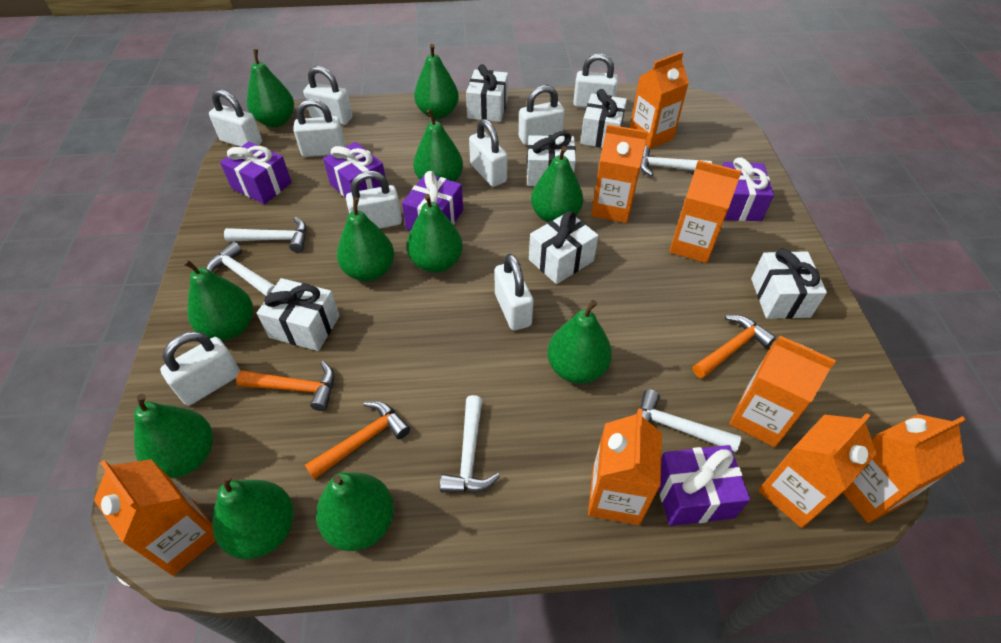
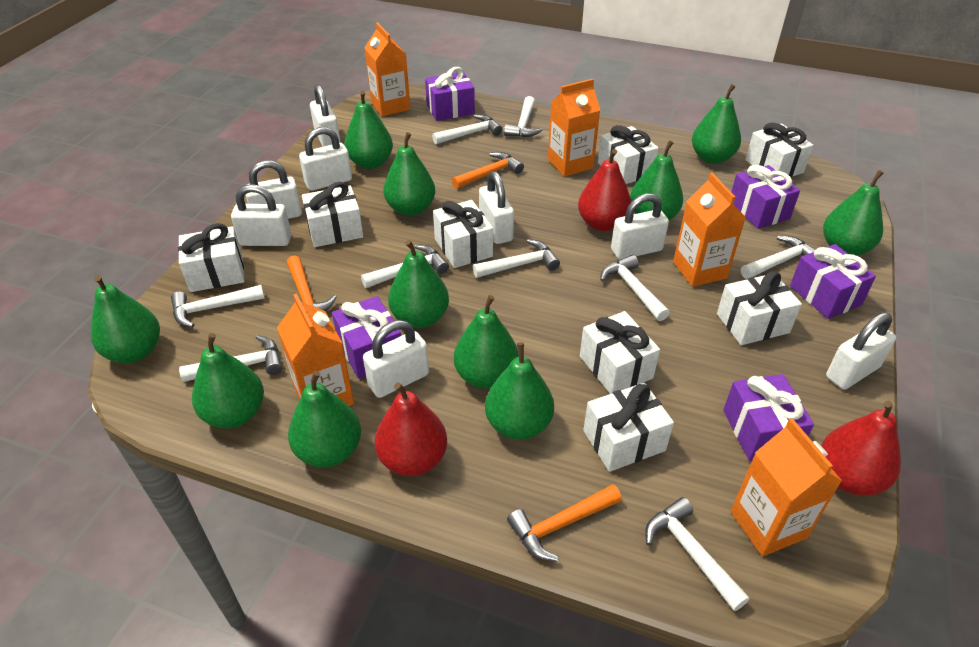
orange carton: [94,459,216,576] [588,408,662,525] [591,124,648,223] [630,52,689,149] [669,160,742,263] [729,336,836,447] [758,413,877,528] [843,414,966,523] = 8 -> [277,293,354,406] [364,22,410,116] [548,79,600,177] [673,173,746,287] [731,418,842,556] = 5
red pear: none = 0 -> [375,382,447,476] [578,149,631,231] [821,401,901,496] = 3
white gift: [257,278,340,351] [466,64,508,122] [527,131,576,186] [529,211,598,284] [581,89,627,148] [751,249,827,319] = 6 -> [178,223,245,292] [302,182,363,247] [433,200,493,268] [580,311,660,394] [583,383,674,472] [598,125,658,184] [717,271,802,345] [745,123,813,177] = 8
white hammer: [206,242,275,296] [224,217,306,253] [440,395,500,493] [640,146,712,176] [640,390,741,453] = 5 -> [171,285,265,328] [179,335,282,382] [361,245,449,288] [432,115,503,144] [473,239,560,278] [504,96,543,137] [600,255,670,321] [645,497,750,611] [741,236,815,279] = 9
white padlock: [160,332,240,406] [209,89,262,147] [293,99,345,157] [303,66,352,125] [346,171,402,229] [469,119,508,187] [495,254,534,331] [519,85,565,145] [573,53,618,108] = 9 -> [231,184,291,246] [246,160,302,219] [299,127,352,191] [310,85,341,147] [363,320,429,398] [479,171,514,244] [611,193,669,260] [826,312,896,390] = 8

